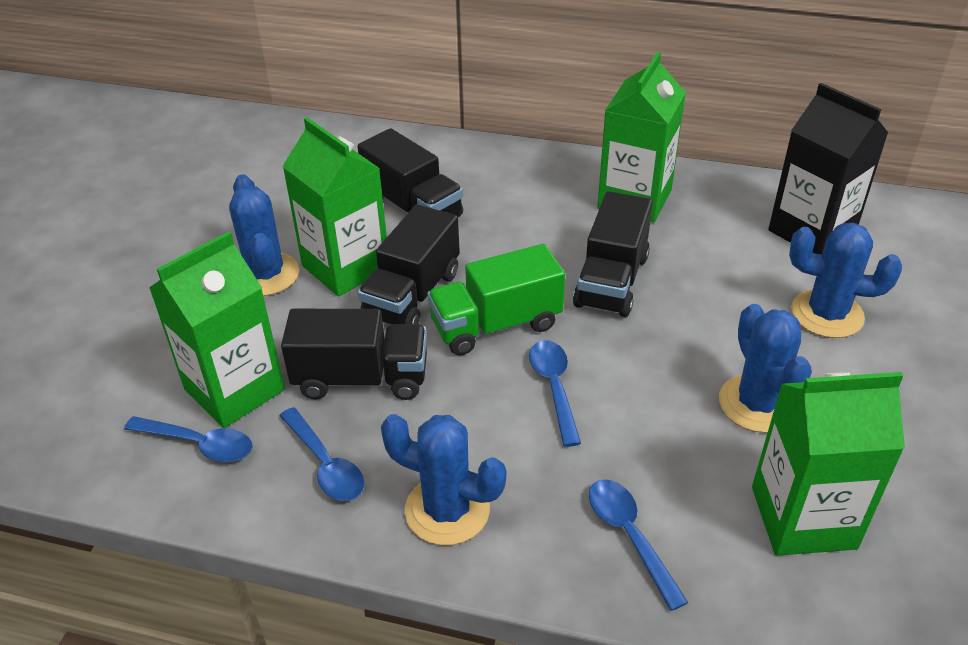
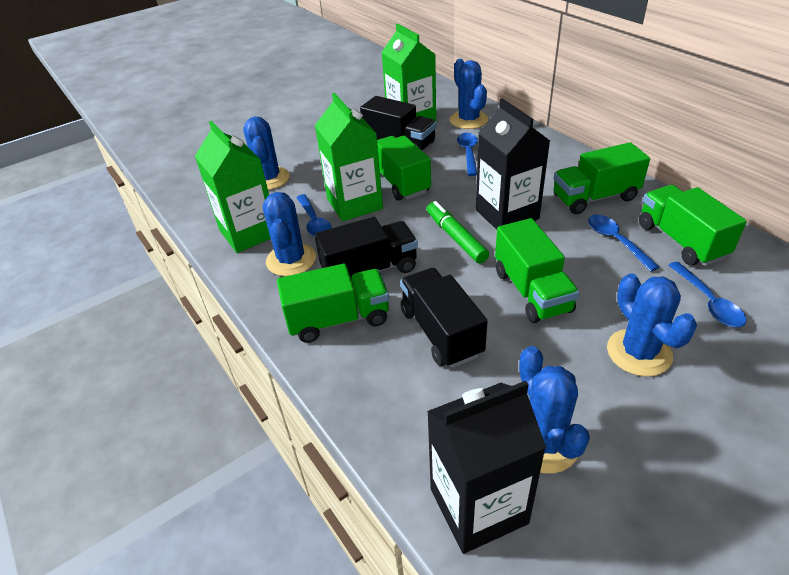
black carton: [768,83,888,255] = 1 -> [427,381,546,554] [476,98,550,230] = 2
black truck: [281,309,427,400] [357,128,463,217] [358,204,460,325] [573,191,653,317] = 4 -> [314,217,418,278] [360,96,436,151] [400,268,487,368] = 3
blue cactus: [229,174,299,296] [381,414,506,545] [719,304,812,433] [789,223,902,338] = 4 -> [243,117,290,190] [263,192,316,276] [450,59,488,129] [519,346,590,474] [607,273,697,376] = 5
green carton: [149,232,285,428] [282,117,387,296] [597,52,686,223] [752,372,905,556] = 4 -> [195,121,271,253] [315,93,383,221] [382,24,436,121] = 3
green marker: none = 0 -> [427,201,489,263] = 1
green truck: [427,244,565,355] = 1 -> [277,264,389,343] [377,136,431,201] [495,218,580,323] [553,142,650,214] [639,185,747,266] = 5

